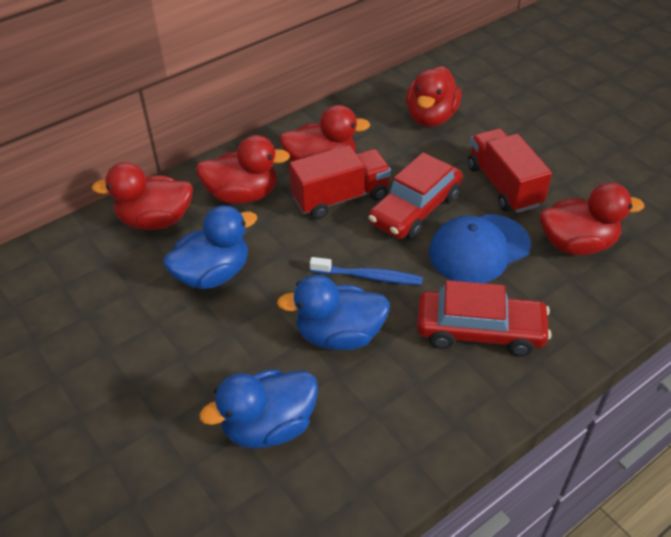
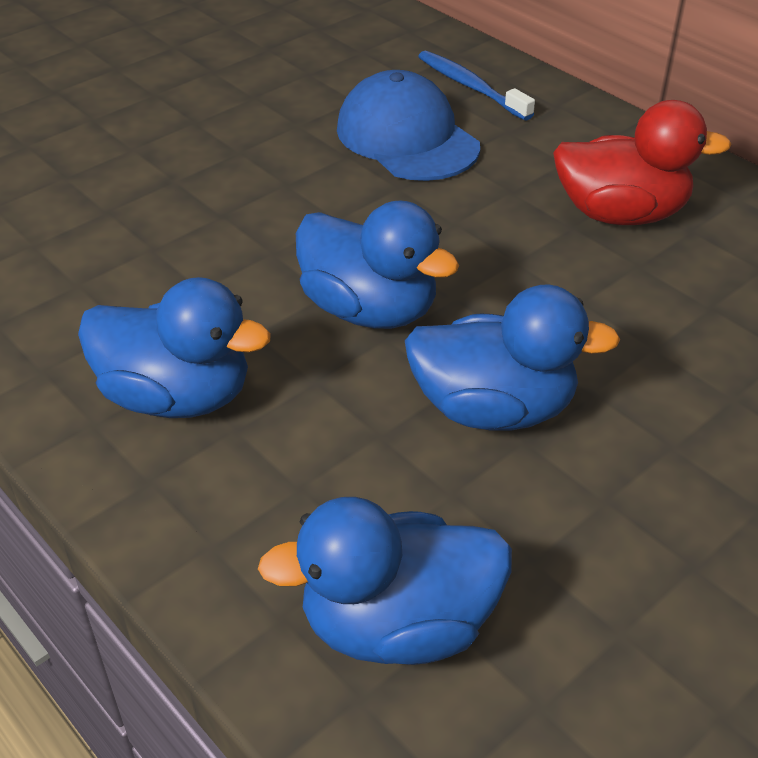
blue duck: [163,206,257,289] [200,369,318,449] [277,275,390,350] = 3 -> [78,277,271,418] [258,497,512,665] [296,200,459,329] [405,285,620,431] = 4
red car: [368,152,463,239] [417,280,551,356] = 2 -> none = 0
red duck: [91,162,193,230] [196,135,290,204] [279,105,370,161] [406,66,462,127] [540,182,644,255] = 5 -> [553,100,731,225] = 1
red truck: [289,145,391,219] [468,128,552,213] = 2 -> none = 0

